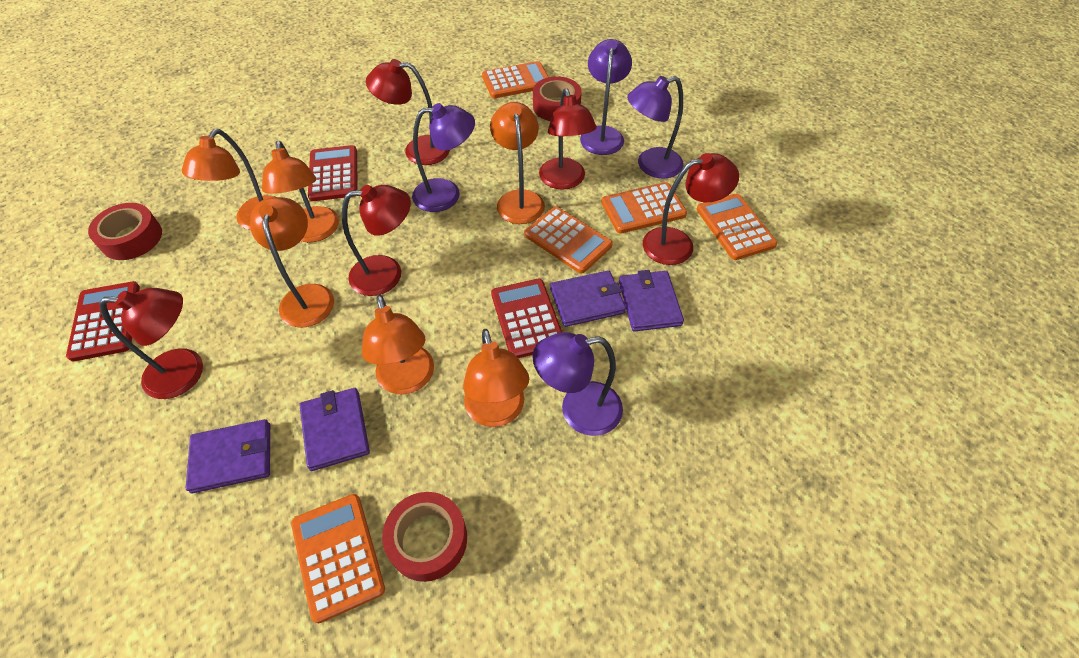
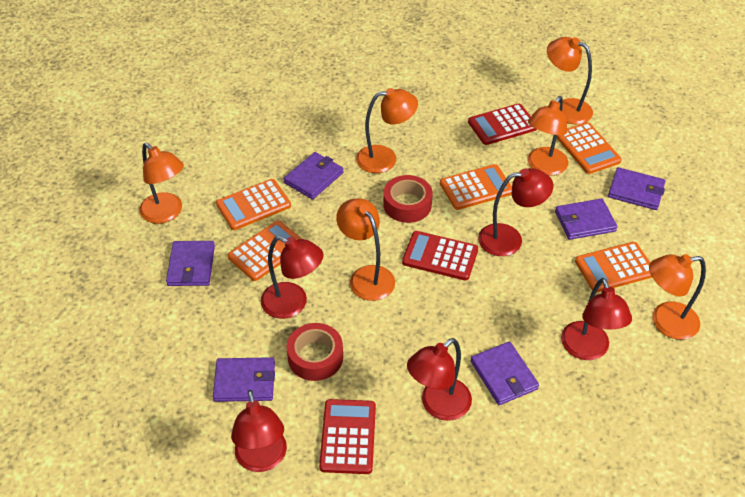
purple lamp: [412,103,475,212] [533,332,623,436] [580,39,632,155] [627,76,684,179] = 4 -> none = 0
purple wallet: [186,419,270,493] [299,388,370,471] [550,270,626,327] [619,270,684,332] = 4 -> [166,241,215,286] [213,357,275,402] [284,152,344,199] [471,342,539,405] [555,199,617,240] [608,167,666,210] = 6
red tape: [88,203,162,260] [382,492,467,582] [533,76,582,121] = 3 -> [287,323,343,381] [384,175,433,223] = 2

